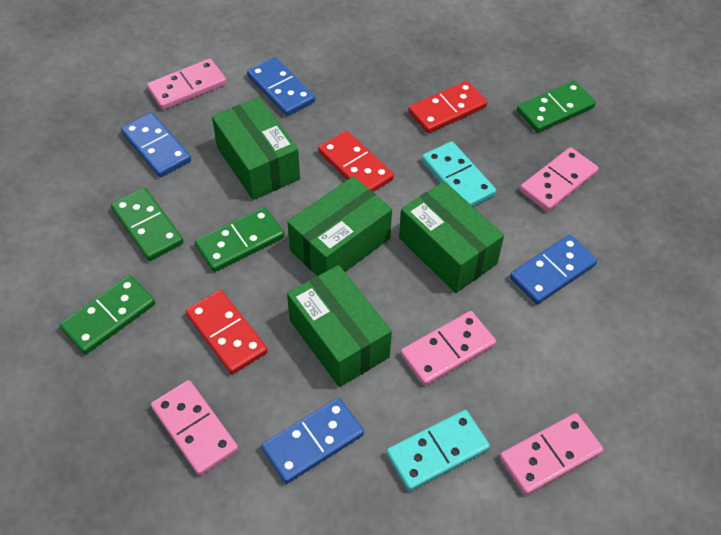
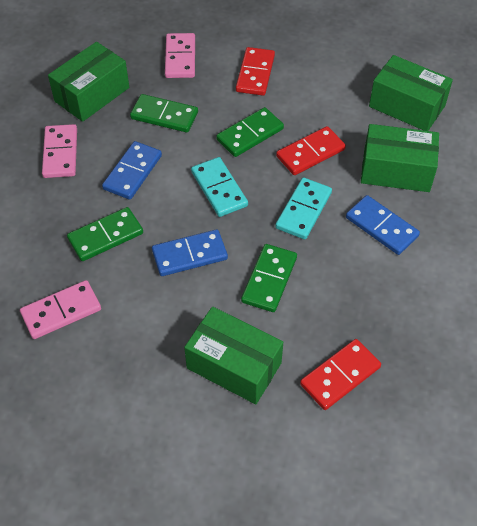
blue domino: [121,113,191,177] [247,57,315,116] [261,398,364,484] [510,235,598,304] = 4 -> [102,141,162,200] [152,230,228,276] [346,195,420,255] = 3
pink domino: [147,59,227,110] [151,380,238,476] [401,311,496,386] [500,413,603,495] [520,147,599,212] = 5 -> [20,280,101,339] [42,124,77,178] [165,33,195,78] = 3

